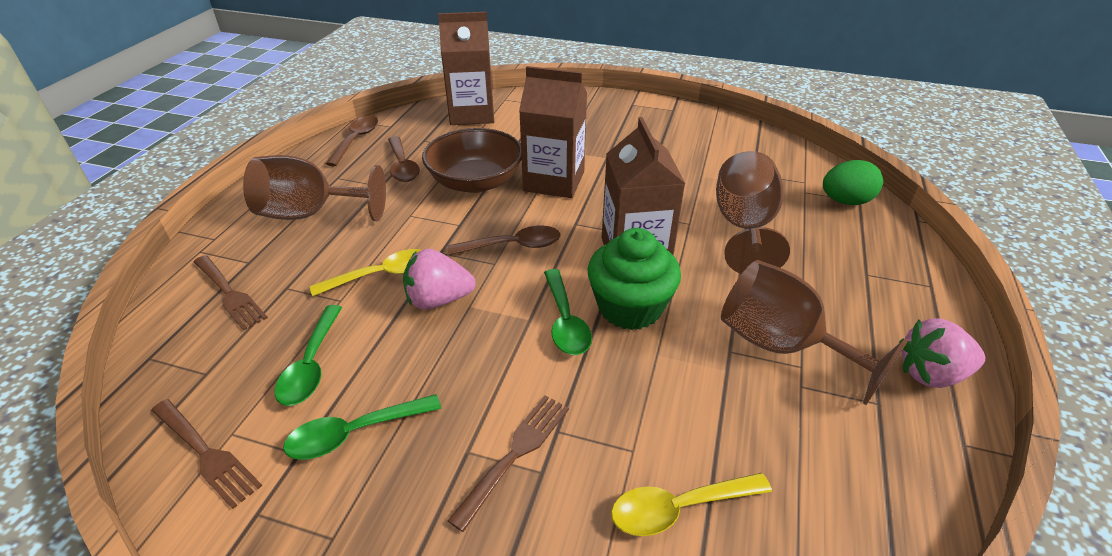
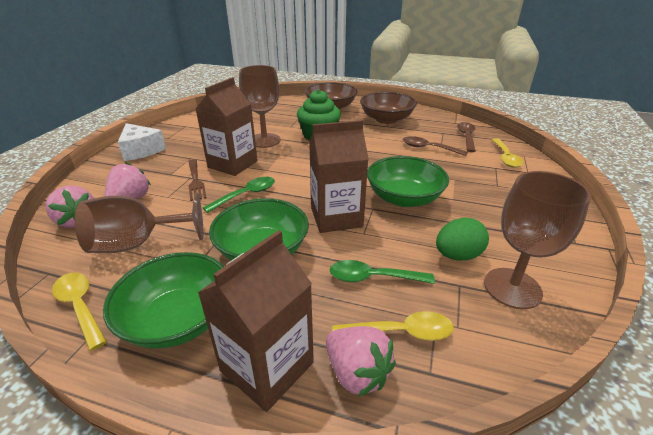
brown bowl: [422,128,522,193] = 1 -> [305,82,358,110] [360,92,417,124] = 2
brown fork: [151,399,262,509] [194,255,268,331] [448,395,569,532] = 3 -> [188,159,207,201] = 1
brown spoon: [326,116,378,166] [388,136,420,182] [447,225,560,255] = 3 -> [403,136,468,156] [457,122,476,152] = 2
green bowl: none = 0 -> [103,252,224,349] [209,198,309,260] [367,156,449,207] = 3
green spoon: [275,305,342,406] [283,394,441,460] [544,269,592,355] = 3 -> [203,177,275,213] [329,260,435,284] = 2
pink strawberry: [403,249,476,310] [899,319,985,388] = 2 -> [46,185,94,228] [105,162,151,199] [326,326,396,397] = 3
white cheese: none = 0 -> [118,123,166,161] = 1
yellow spoon: [310,249,421,296] [611,473,772,536] = 2 -> [52,273,107,351] [332,311,454,341] [492,138,523,168] = 3

